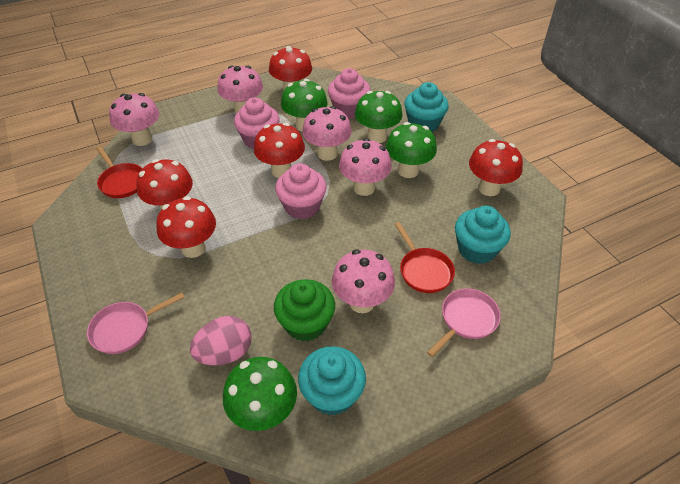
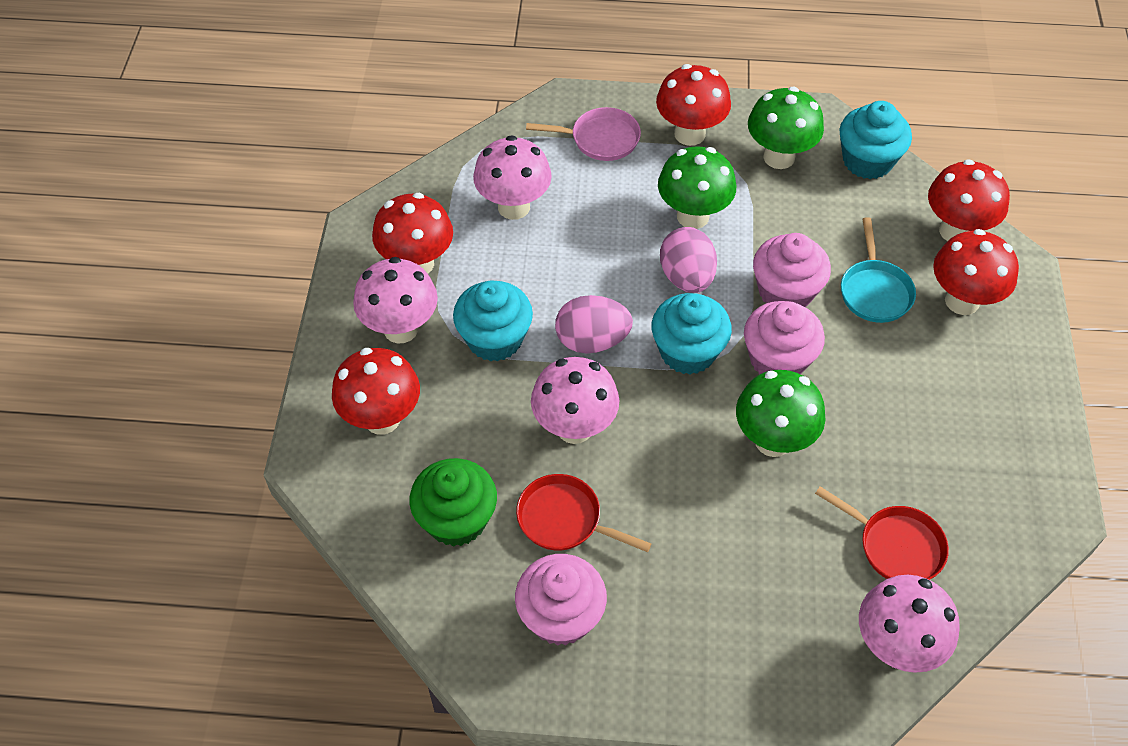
green mushroom: [223,357,297,431] [281,79,328,132] [355,91,402,143] [386,122,437,178] = 4 -> [658,146,736,229] [736,370,825,457] [748,87,824,169] = 3
pink egg: [190,316,252,366] = 1 -> [555,295,633,353] [660,227,717,293] = 2
pink mushroom: [109,93,159,146] [217,65,263,114] [302,106,352,161] [332,249,395,313] [339,138,392,196] = 5 -> [353,257,438,344] [473,135,552,220] [531,357,619,444] [859,575,960,673] = 4
pink pan: [87,293,185,354] [427,288,501,357] = 2 -> [526,107,641,161] = 1
turquoise pan: none = 0 -> [841,217,916,323] = 1

